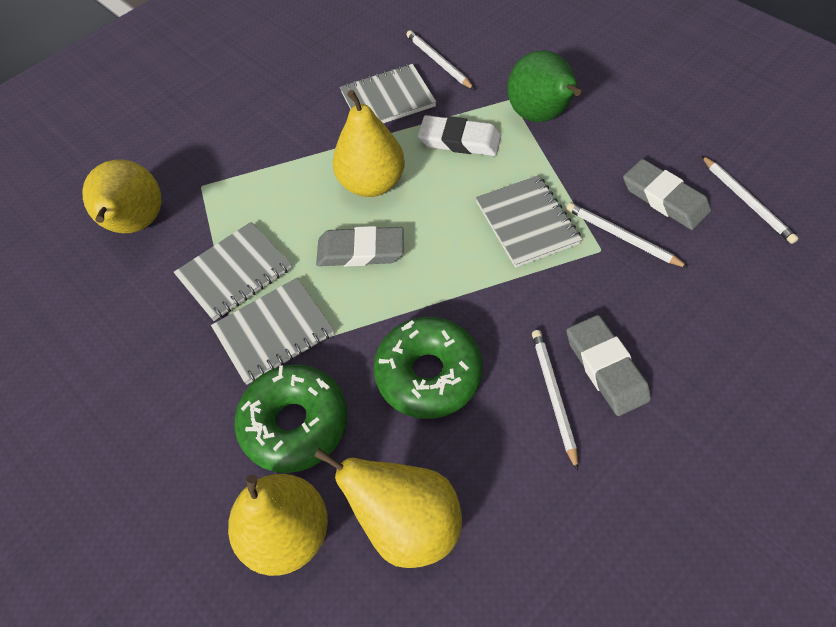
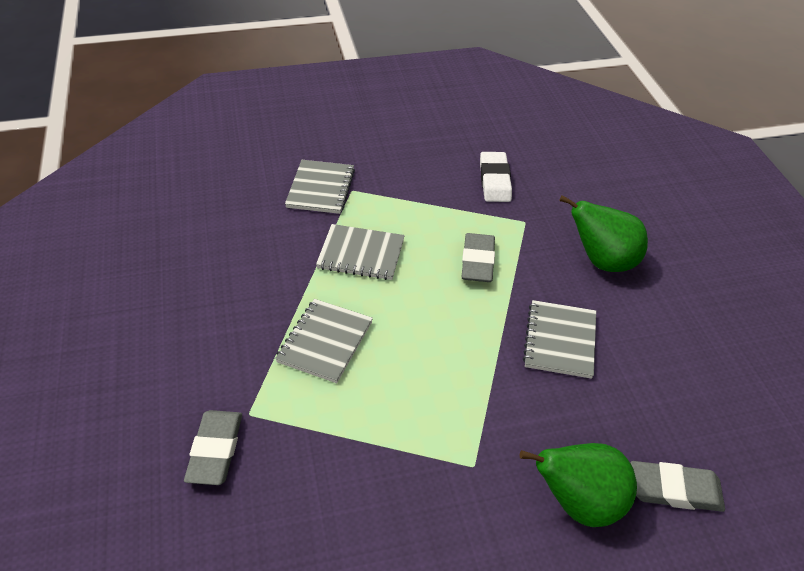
green donut: [235,364,348,473] [373,317,482,419] = 2 -> none = 0
green pear: [507,51,581,122] = 1 -> [520,443,637,527] [559,195,648,272] = 2
white pencil: [406,30,475,90] [532,330,578,471] [566,203,689,268] [701,155,798,244] = 4 -> none = 0
yellow pear: [82,160,161,233] [228,474,328,576] [314,448,462,568] [333,90,405,197] = 4 -> none = 0

